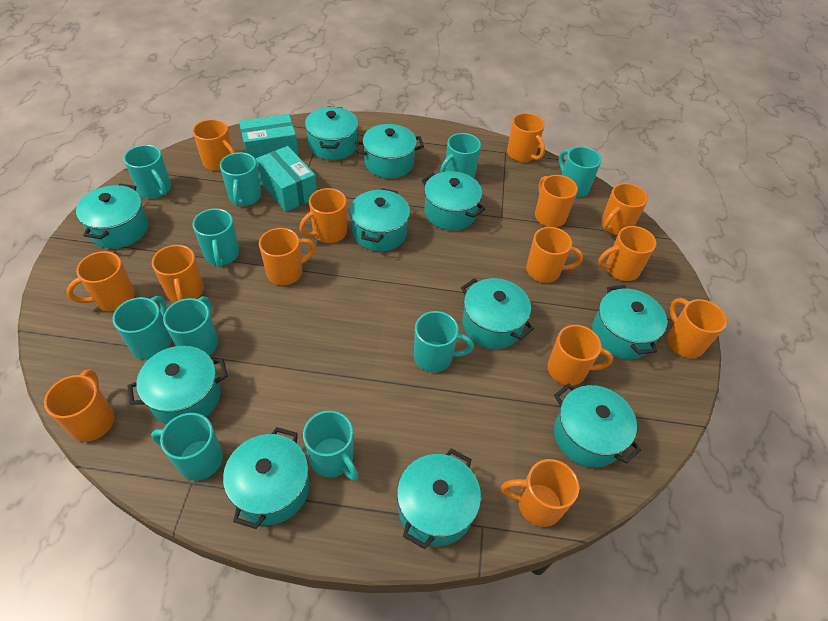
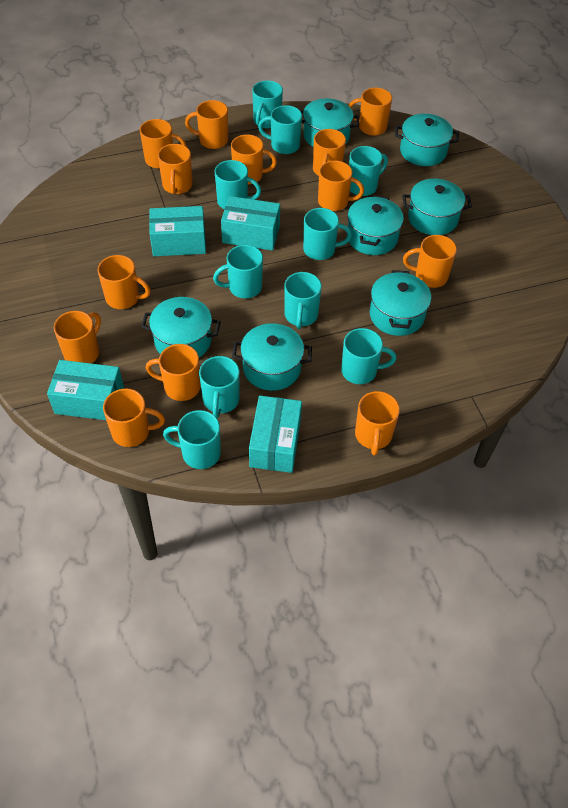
orange mug: [44,369,114,442] [66,251,135,311] [152,245,204,303] [193,119,235,171] [259,228,316,285] [299,188,347,243] [501,459,579,527] [507,113,545,162] [526,227,583,283] [535,175,578,227] [547,325,613,386] [598,226,656,281] [601,183,648,235] [667,298,727,358] = 14 -> [54,311,101,363] [98,255,150,309] [103,389,165,447] [140,119,187,169] [146,344,201,401] [158,144,192,195] [185,100,228,149] [231,135,277,184] [313,129,346,176] [318,161,364,211] [348,88,392,136] [355,391,400,455] [403,235,457,288] = 13
turquoise box: [239,114,299,159] [256,146,317,212] = 2 -> [47,360,124,420] [149,206,206,256] [221,196,280,251] [249,396,302,473] = 4
turquoise pot: [76,184,148,249] [128,346,228,424] [223,427,309,529] [305,107,358,160] [350,188,410,252] [355,124,424,178] [397,449,481,549] [421,171,485,230] [461,278,534,349] [554,383,641,468] [592,285,667,359] = 11 -> [141,297,221,357] [232,323,312,391] [300,99,360,147] [347,195,404,255] [370,270,431,336] [395,114,459,166] [402,179,472,235] = 7

